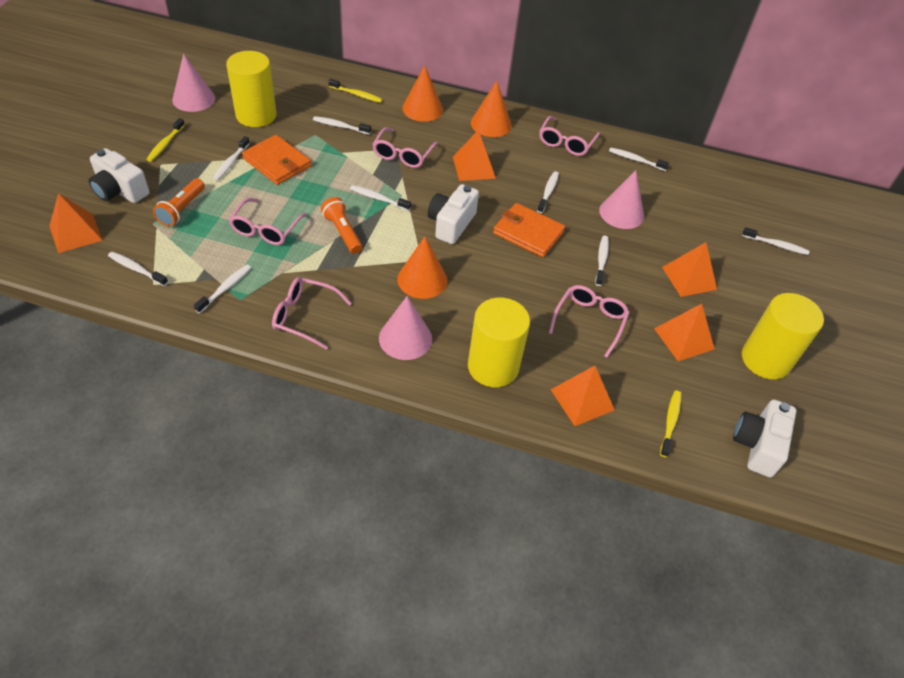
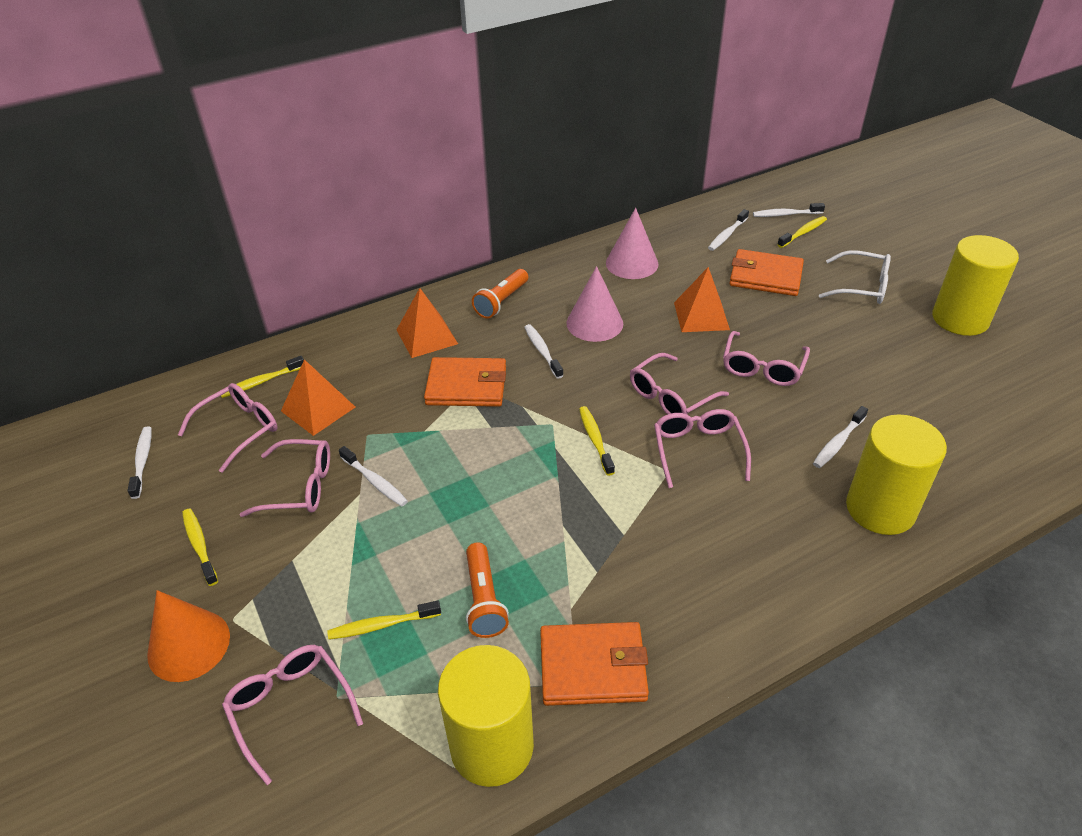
orange cone: [397,236,447,299] [402,65,443,122] [471,81,512,137] = 3 -> [147,590,230,682] = 1
orange pyramid: [50,193,103,253] [453,130,496,181] [551,366,615,426] [654,304,714,361] [662,242,717,297] = 5 -> [281,359,355,436] [396,288,458,358] [674,267,730,332] = 3
orange wallet: [242,135,311,185] [493,203,565,257] = 2 -> [424,357,506,407] [540,622,649,706] [729,249,804,296] = 3
pink cone: [172,53,215,112] [379,296,432,360] [599,170,644,229] = 3 -> [566,266,623,342] [606,208,658,279] = 2
pink glasses: [229,198,307,245] [272,277,352,350] [372,127,438,168] [539,116,600,156] [549,285,630,358] = 5 -> [178,383,277,473] [222,645,363,785] [240,439,330,517] [630,353,729,415] [654,409,751,488] [723,331,810,386] = 6
white camera: [89,148,149,203] [428,184,479,244] [733,399,796,478] = 3 -> none = 0
white glasses: none = 0 -> [819,250,891,304] = 1
white toothbrush: [108,252,168,286] [194,265,251,313] [213,136,250,181] [313,116,371,135] [350,185,411,211] [537,171,559,213] [595,236,609,286] [609,147,669,171] [742,227,809,255] = 9 -> [128,426,151,499] [339,446,408,506] [524,324,564,379] [708,209,749,251] [753,203,825,217] [813,406,868,468] = 6
yellow toothbrush: [146,118,185,162] [328,79,383,103] [660,390,681,457] = 3 -> [182,509,218,586] [221,356,304,398] [327,600,441,640] [579,406,615,476] [777,216,827,248] = 5

